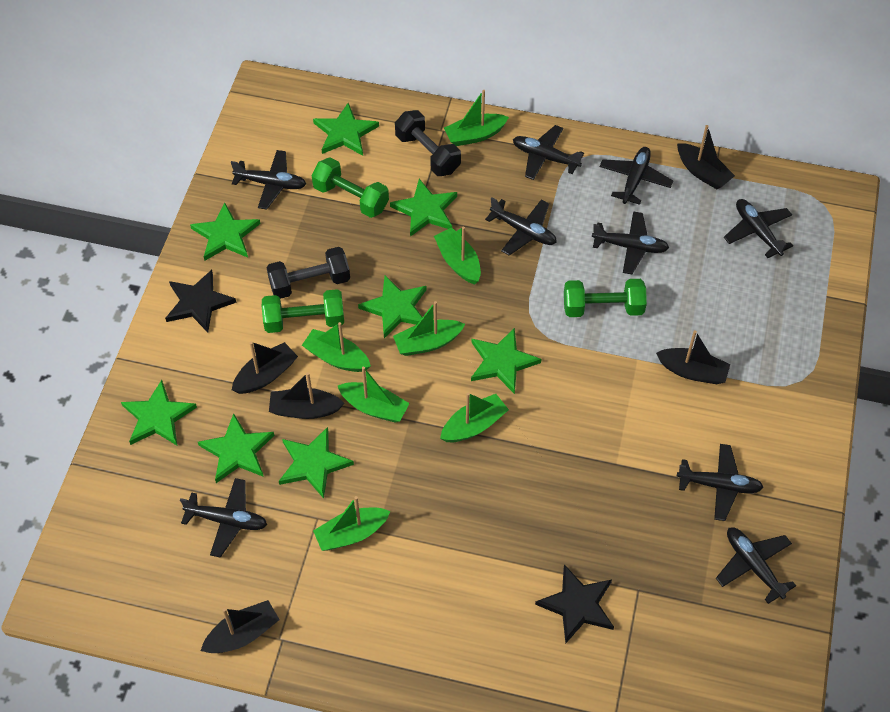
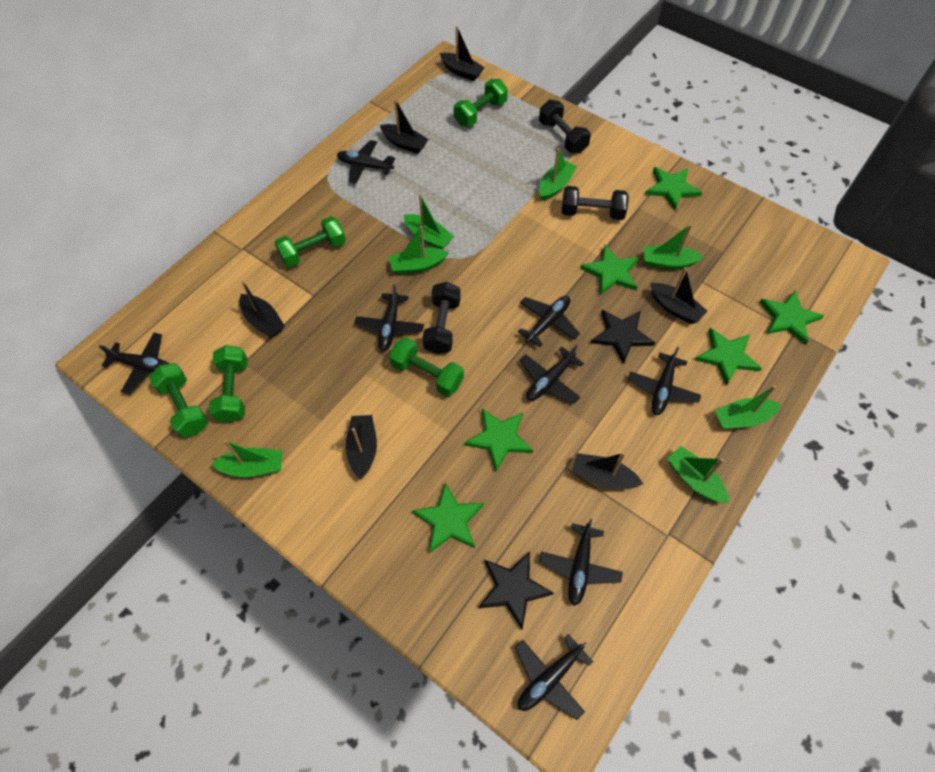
black boat: [201,600,280,653] [232,341,298,394] [269,372,345,419] [656,330,730,384] [677,125,735,189] = 5 -> [239,280,285,338] [345,415,377,480] [380,99,429,154] [440,26,485,81] [571,452,643,489] [650,267,707,324] = 6
black dumbbell: [266,247,350,299] [395,110,461,176] = 2 -> [422,282,461,354] [539,100,591,153] [562,186,629,220] = 3
black plane: [180,478,267,558] [231,150,306,210] [485,198,557,255] [513,125,584,180] [592,211,669,274] [600,147,673,205] [677,444,763,521] [716,527,796,604] [724,199,793,258] = 9 -> [99,333,169,394] [337,140,395,184] [354,284,424,351] [515,634,593,720] [518,296,580,347] [520,345,584,403] [539,519,623,606] [628,346,701,415] = 8
green dumbbell: [262,289,344,333] [312,157,389,218] [564,279,647,317] = 3 -> [149,363,208,437] [209,345,247,423] [275,216,346,267] [389,337,464,397] [454,79,508,127] = 5
green star: [121,380,197,445] [190,202,260,261] [198,413,274,483] [279,427,354,499] [313,103,379,156] [358,275,427,338] [390,179,457,237] [471,328,541,394] = 8 -> [412,482,484,553] [464,408,533,472] [580,245,639,295] [645,167,702,210] [695,328,762,386] [759,290,824,345] = 6

